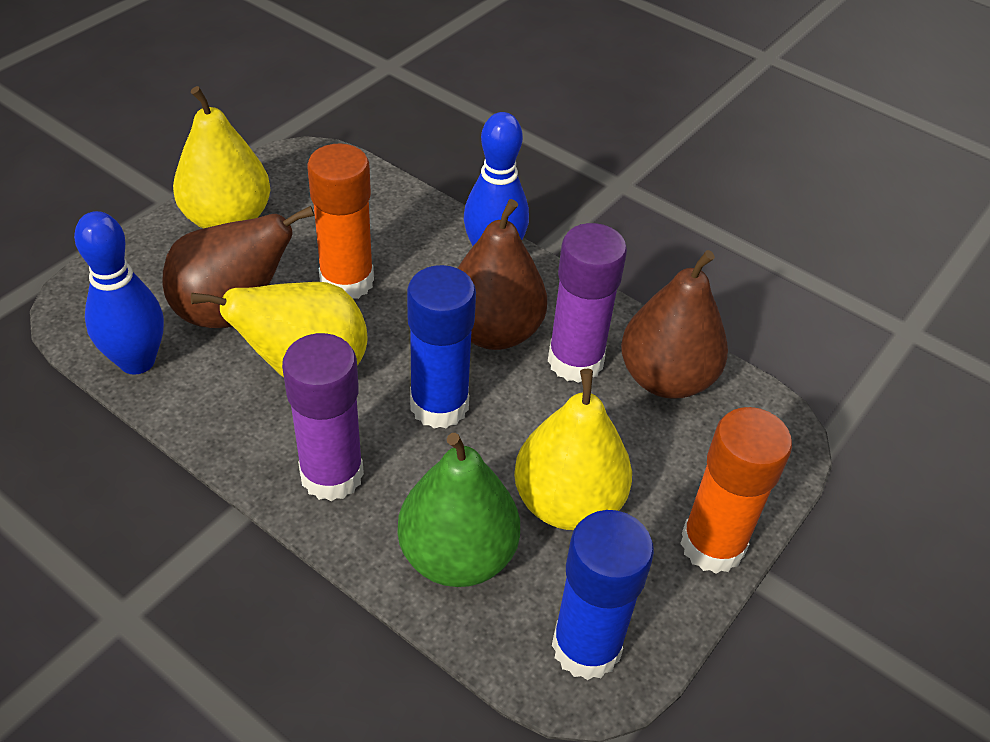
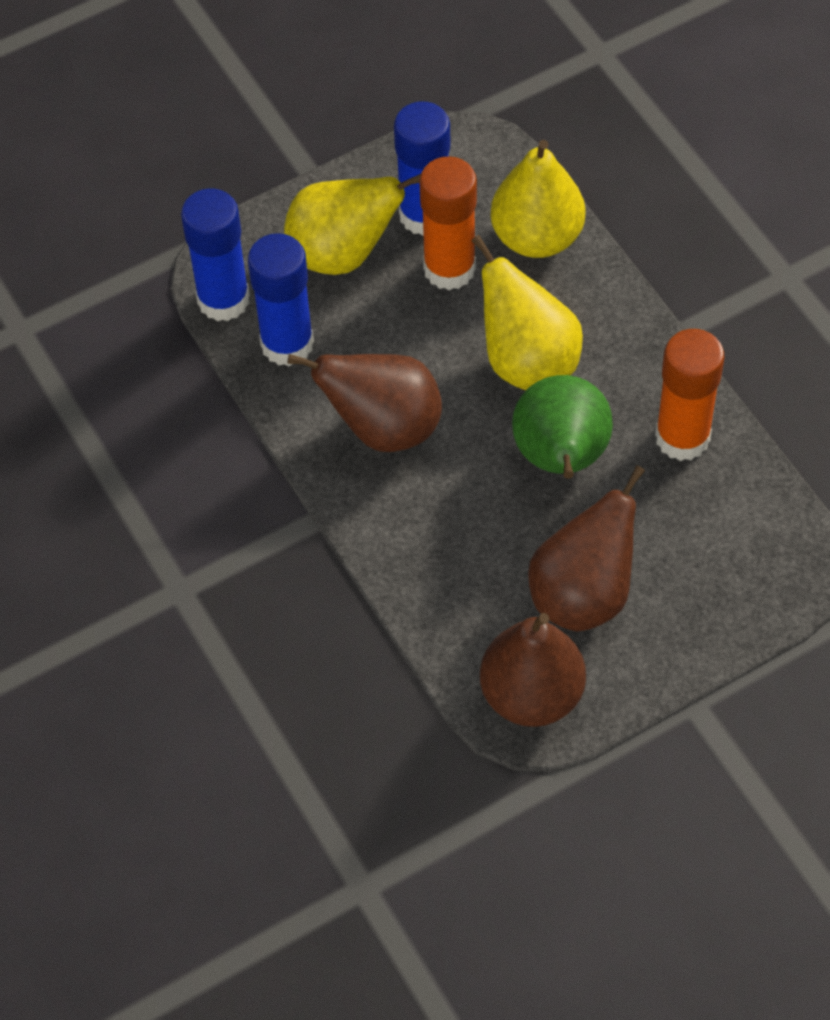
blue bowling pin: [74,211,164,374] [464,112,529,246] = 2 -> none = 0
blue glue stick: [407,265,476,429] [552,510,654,680] = 2 -> [181,188,250,321] [248,233,314,366] [394,101,451,236] = 3
purple glue stick: [282,333,364,501] [548,223,627,383] = 2 -> none = 0

